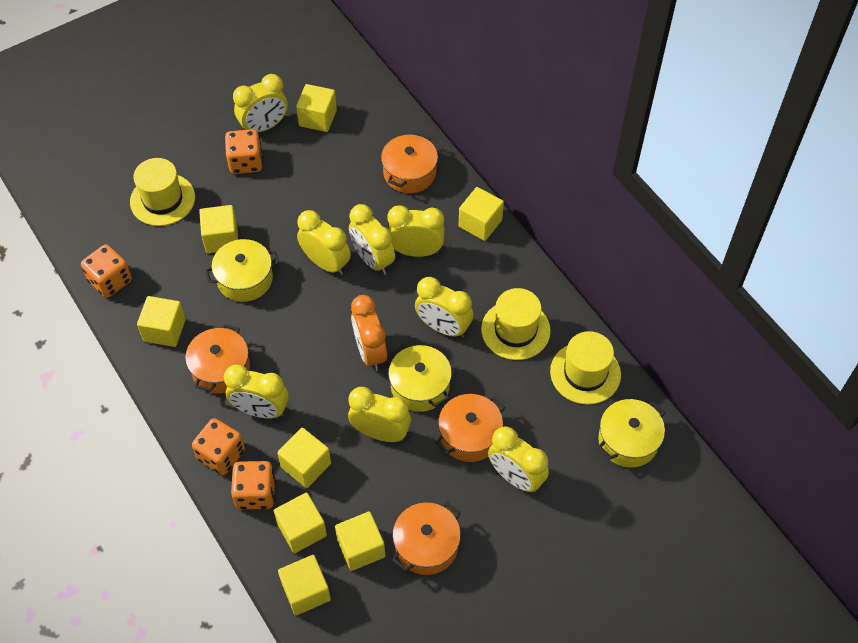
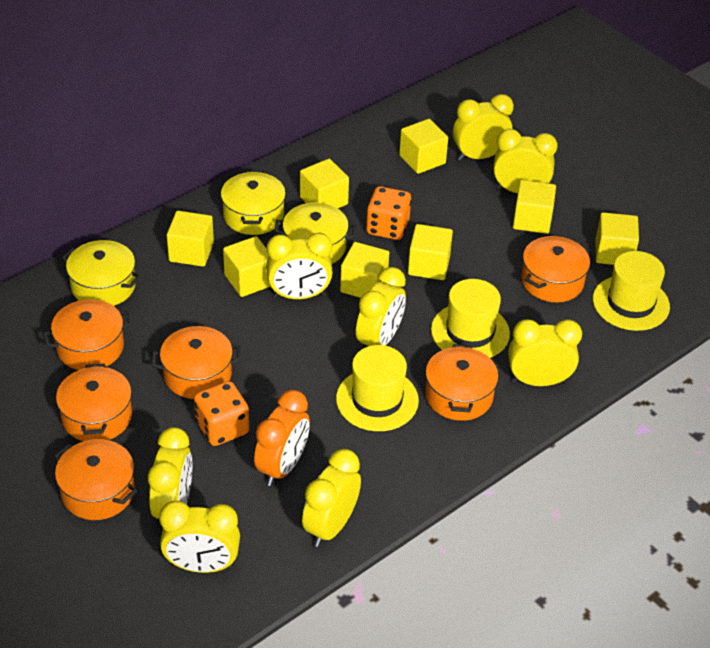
orange dice: [81,244,132,298] [192,418,245,475] [225,129,263,174] [231,461,275,510] = 4 -> [194,381,249,446] [366,186,411,240] = 2
orange pot: [185,324,250,394] [381,133,438,193] [392,502,461,575] [435,394,505,462] = 4 -> [43,299,132,370] [54,439,137,520] [56,364,132,441] [152,326,241,399] [425,344,498,421] [521,236,590,302] = 6

